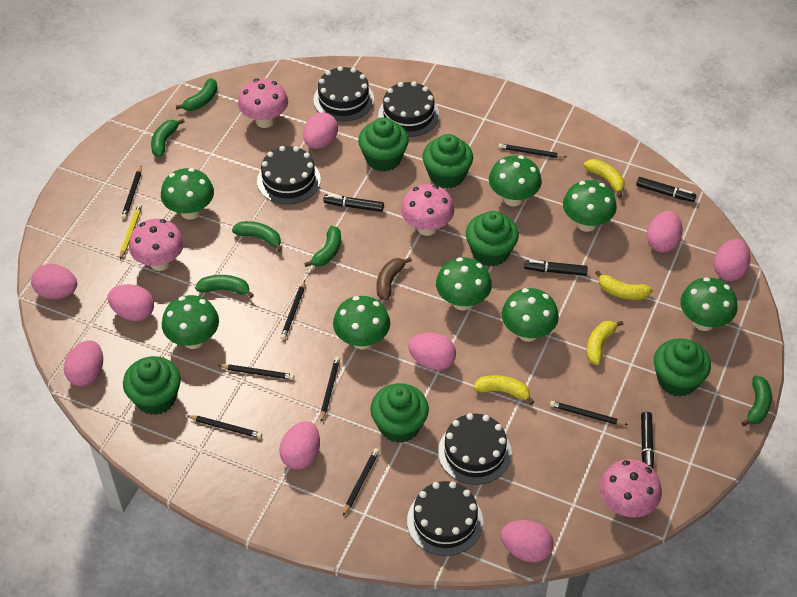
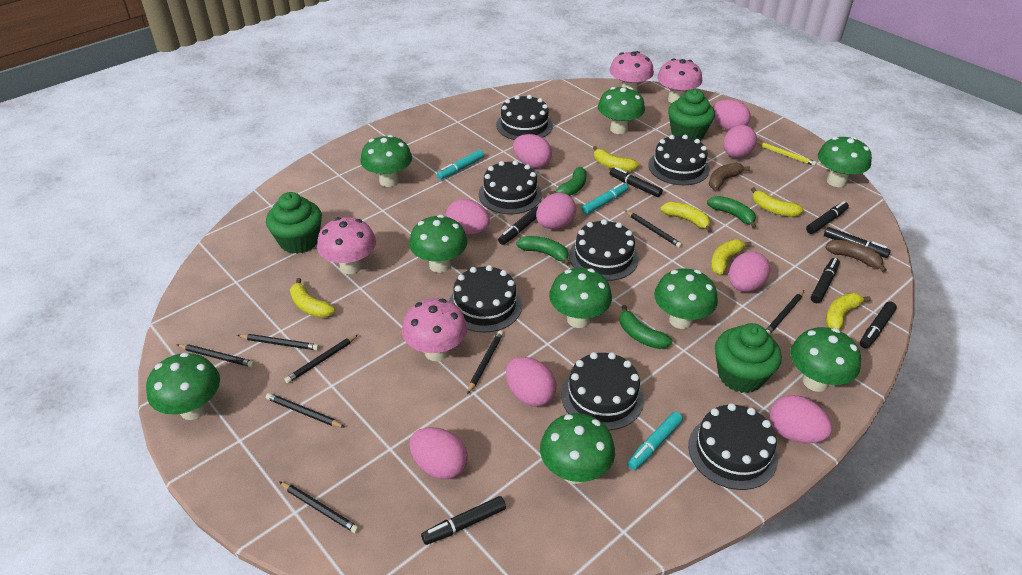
black cake: [257,146,321,204] [314,66,374,121] [378,81,439,137] [407,481,483,556] [438,413,512,485] = 5 -> [449,265,522,333] [479,160,542,214] [496,95,553,140] [561,352,644,430] [569,219,639,281] [648,135,710,185] [688,403,778,490] = 7
black marker: [323,194,384,212] [524,260,588,276] [636,177,696,202] [641,412,654,469] = 4 -> [421,496,506,545] [498,207,538,245] [610,167,663,197] [806,201,849,234] [811,258,840,303] [824,227,891,258] [860,302,897,349] = 7
brown banana: [377,257,412,301] = 1 -> [709,163,750,190] [825,240,887,272] = 2
green banana: [151,119,185,157] [176,78,218,111] [195,275,254,298] [232,221,282,252] [304,226,341,267] [741,375,772,426] = 6 -> [516,236,570,266] [549,167,587,196] [620,305,672,349] [707,196,756,228] = 4
green cupcake: [123,356,181,415] [358,117,409,172] [370,383,429,443] [422,134,473,189] [466,211,519,267] [654,338,711,397] = 6 -> [266,192,322,254] [668,89,715,141] [715,323,782,393] = 3
green mushroom: [161,168,214,220] [162,295,219,349] [333,296,390,350] [436,257,492,311] [489,155,542,206] [502,288,559,342] [563,180,617,232] [680,277,737,331] = 8 -> [146,352,220,420] [360,135,412,187] [409,215,467,273] [540,413,615,484] [549,267,612,328] [598,87,645,134] [654,269,718,329] [790,327,861,392] [818,137,872,187] = 9
turquoise marker: none = 0 -> [437,150,484,180] [581,183,628,215] [627,412,683,470] = 3
yellow banana: [473,375,534,405] [584,159,625,198] [587,321,623,365] [595,270,652,300] = 4 -> [290,278,335,318] [593,146,639,172] [660,202,712,233] [711,239,752,275] [751,187,804,217] [826,293,871,330] = 6

